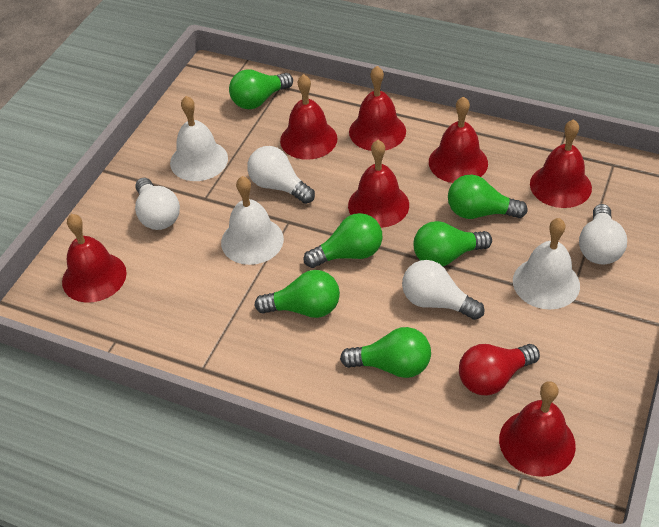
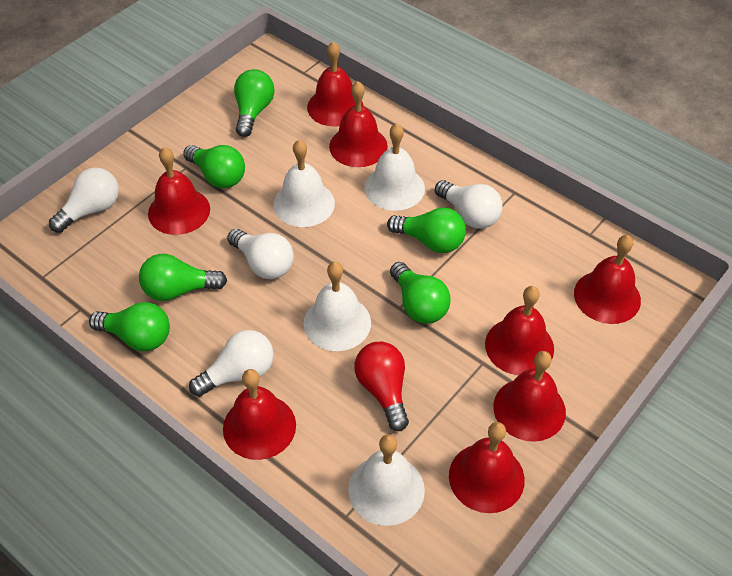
red bell: [62,214,127,303] [280,74,337,160] [348,140,409,228] [349,66,406,151] [429,96,488,183] [499,381,576,477] [530,119,592,208] = 7 -> [148,147,210,235] [223,369,296,460] [307,42,363,127] [329,81,388,167] [449,422,525,513] [485,286,554,375] [493,351,566,442] [574,235,641,324] = 8
white bell: [170,96,228,181] [221,176,284,265] [513,218,580,309] = 3 -> [274,140,335,227] [303,262,371,351] [348,435,425,526] [364,124,425,211] = 4

